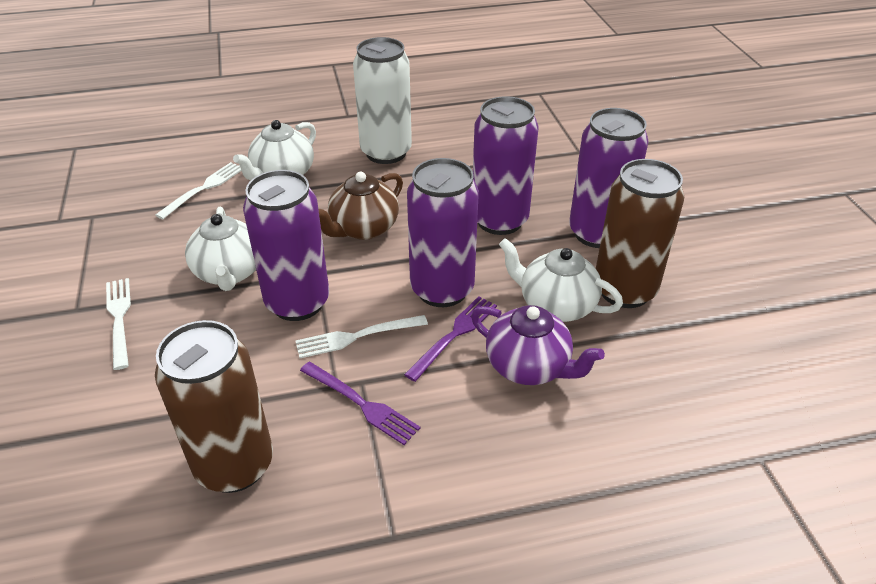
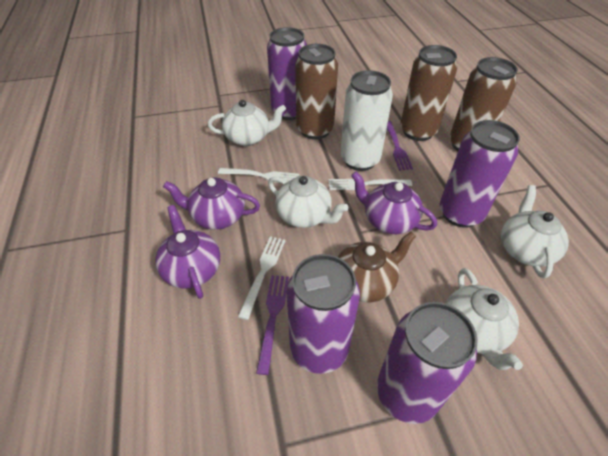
brown can: [155,320,273,493] [596,159,684,308] = 2 -> [295,44,338,140] [400,45,457,141] [450,57,518,151] = 3
purple teapot: [471,305,605,385] = 1 -> [155,205,220,299] [163,177,260,230] [351,172,437,234] = 3
white teapot: [185,207,256,291] [233,120,316,181] [499,238,623,322] = 3 -> [208,100,286,146] [268,176,348,228] [446,268,523,370] [501,185,569,279] = 4

